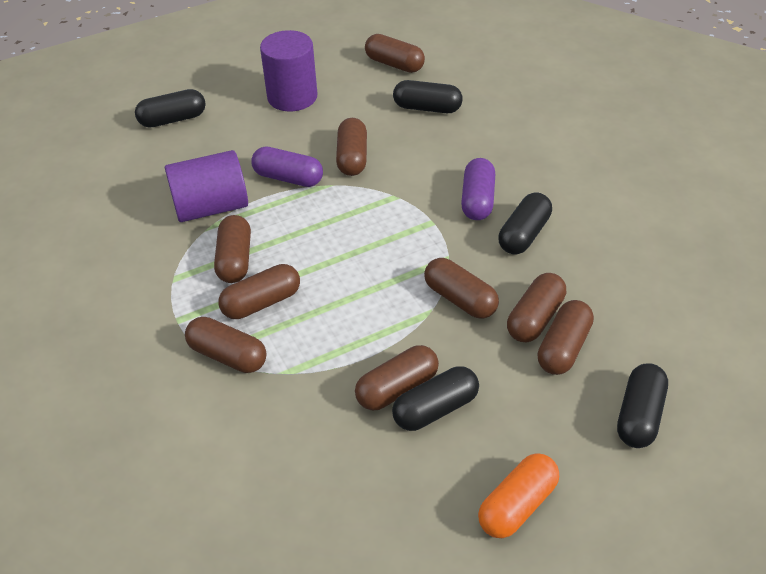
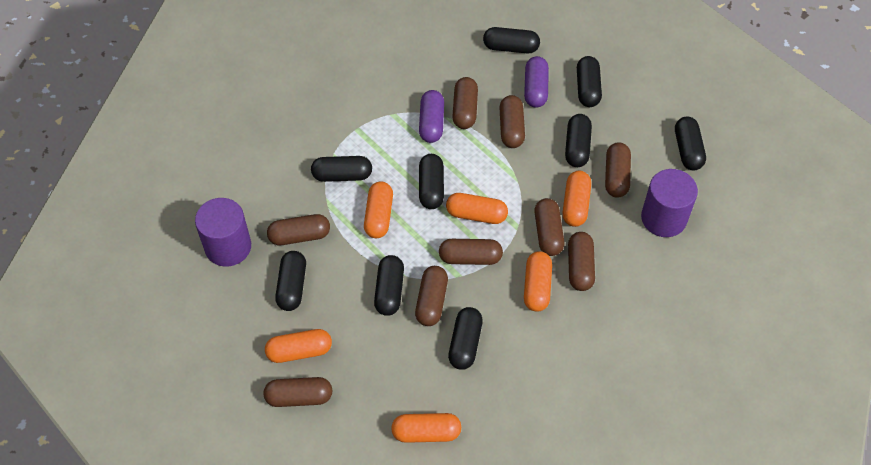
black capsule: [135,89,206,128] [392,366,479,431] [393,80,463,113] [498,192,552,254] [617,363,668,448] = 5 -> [275,251,306,311] [311,156,372,182] [374,255,404,316] [419,154,444,209] [448,307,483,370] [483,27,540,53] [565,114,592,167] [577,56,602,107] [675,116,706,170] = 9
orange capsule: [478,453,559,538] = 1 -> [265,329,332,363] [364,182,393,238] [391,413,461,443] [446,193,508,224] [524,251,552,312] [563,171,591,227] = 6

